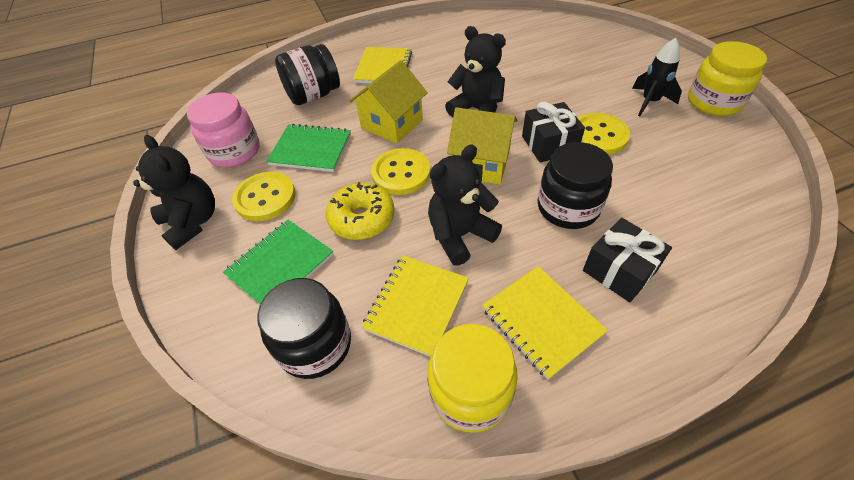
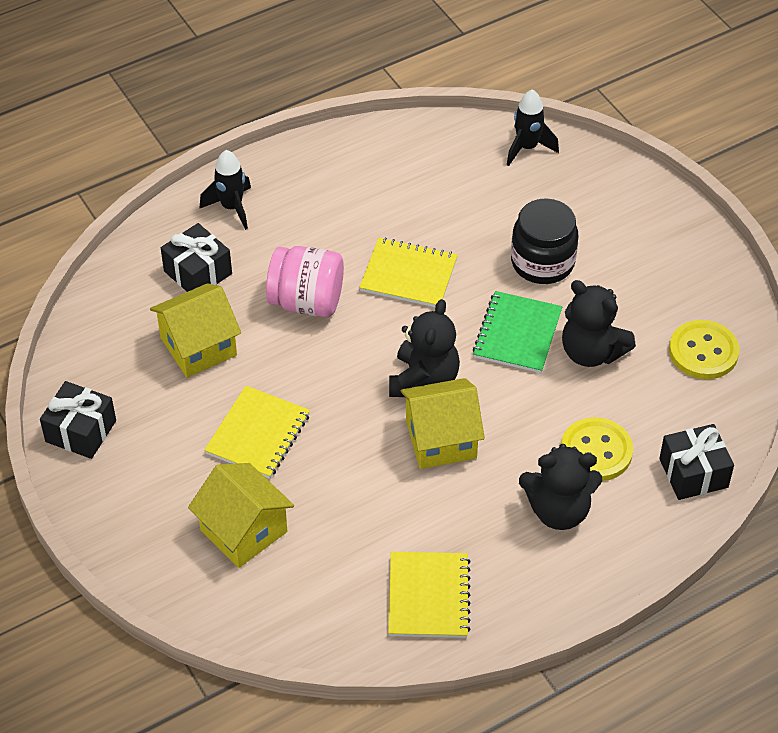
black gift: [522,102,585,163] [583,218,672,302] = 2 -> [40,381,116,459] [161,223,232,292] [659,424,734,500] = 3
black jar: [257,278,351,379] [275,44,340,105] [538,142,613,229] = 3 -> [511,198,578,284] = 1
black rocket: [632,38,682,116] = 1 -> [199,150,251,230] [507,89,559,166] = 2
green notebook: [223,220,334,304] [266,124,351,172] = 2 -> [473,291,562,373] = 1
yellow button: [232,172,296,221] [371,148,430,195] [578,113,630,155] = 3 -> [561,417,633,481] [669,320,739,379] = 2
yellow donut: [326,182,394,240] = 1 -> none = 0
yellow house: [349,60,428,144] [447,107,518,185] = 2 -> [150,283,241,378] [188,463,294,568] [401,378,485,469] = 3
yellow jar: [427,324,518,433] [688,41,767,116] = 2 -> none = 0

